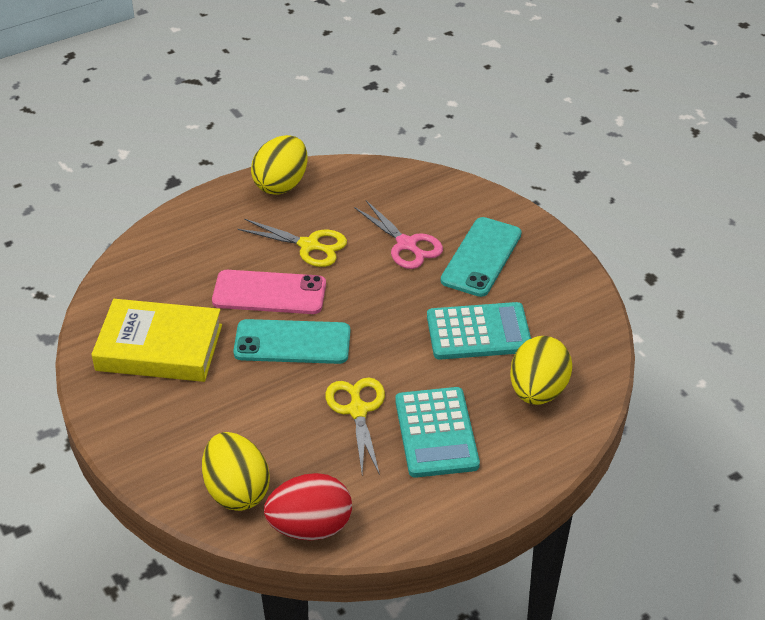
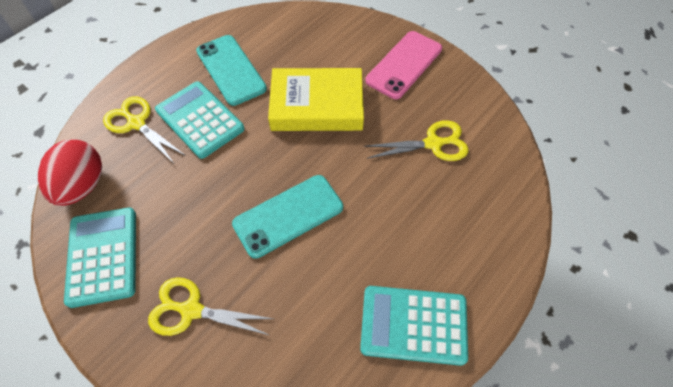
pink scissors: [354,200,443,269] = 1 -> none = 0
turquoise calculator: [395,387,480,478] [427,302,531,360] = 2 -> [64,208,136,308] [155,81,245,159] [360,286,468,366] = 3
yellow egg: [202,432,270,511] [251,135,308,195] [510,336,572,405] = 3 -> none = 0
yellow scissors: [238,219,347,267] [325,377,385,475] = 2 -> [103,96,186,162] [148,277,273,336] [364,120,469,161] = 3

